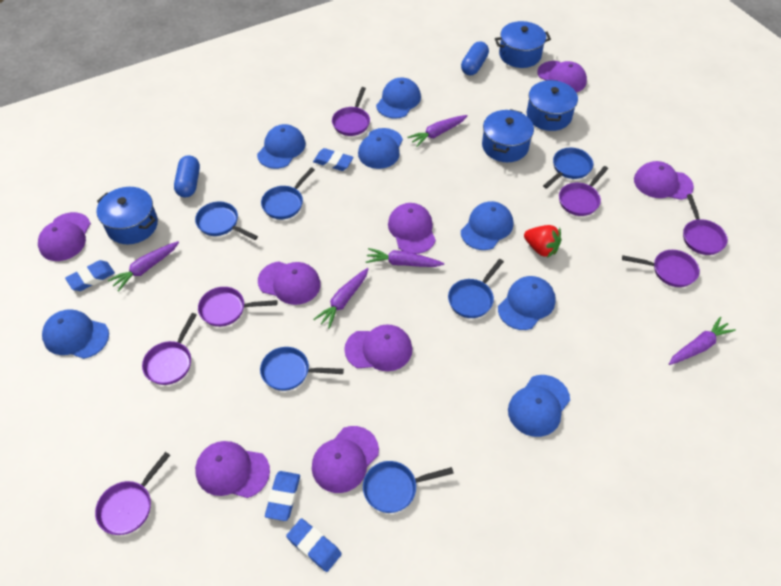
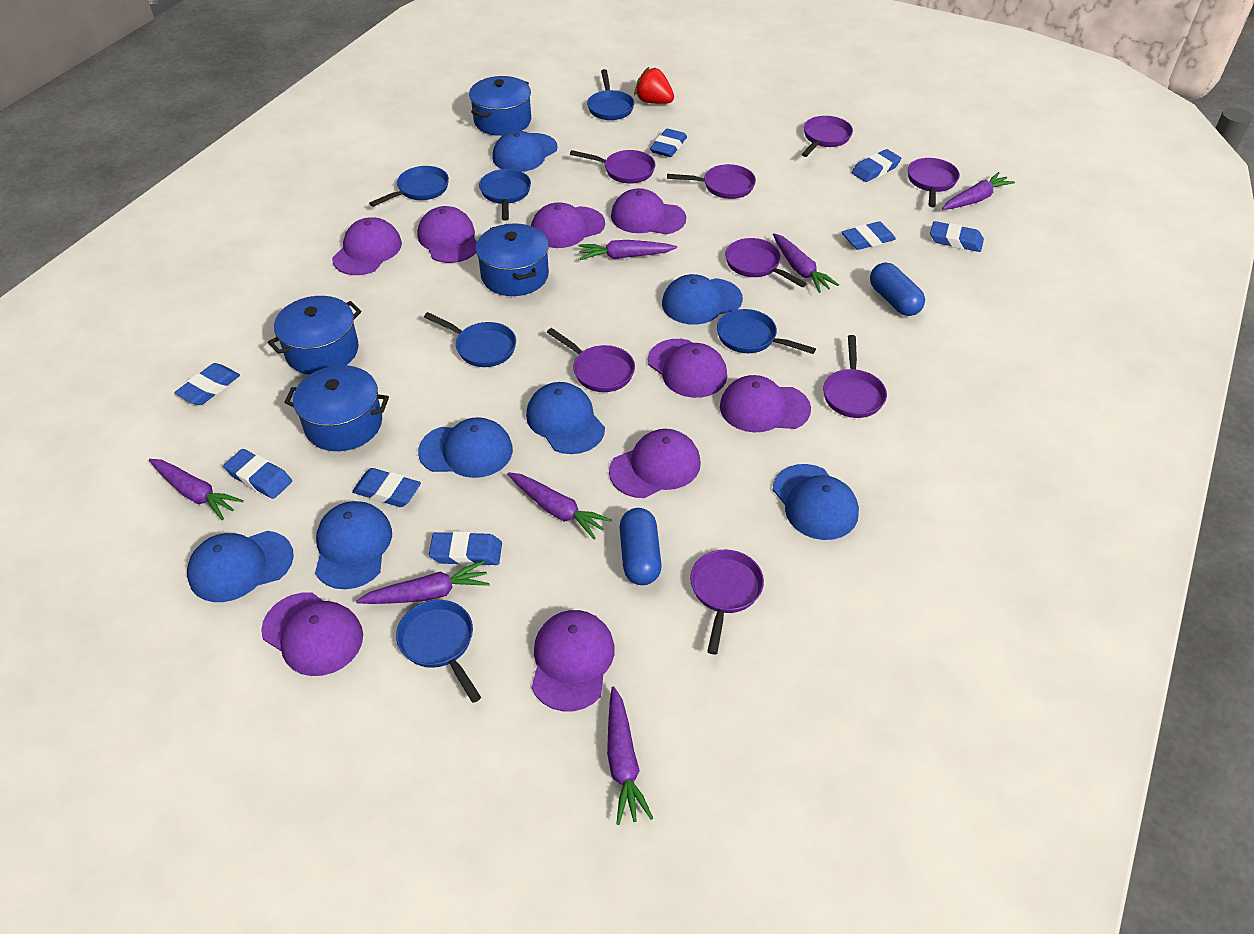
blue eraser: [65,260,115,291] [265,471,300,521] [286,518,342,572] [313,148,354,171] = 4 -> [174,363,240,405] [223,449,292,499] [352,468,421,507] [429,531,502,566] [650,129,687,157] [842,221,896,250] [852,149,901,182] [930,221,984,252] = 8
purple cap: [38,212,91,261] [195,441,270,498] [258,261,321,305] [312,426,379,493] [344,324,412,371] [388,203,436,254] [537,61,587,92] [634,161,694,200] = 8 -> [261,592,363,676] [332,217,402,275] [417,206,477,263] [531,202,605,248] [532,610,615,711] [609,429,701,498] [611,188,686,235] [648,339,727,398] [720,375,811,433] = 9
purple carrot: [108,241,179,292] [314,268,368,329] [366,248,444,267] [407,115,468,147] [669,316,736,365] = 5 -> [149,459,244,520] [356,560,490,604] [507,472,612,539] [579,240,677,260] [607,686,653,825] [773,233,839,293] [942,172,1015,210] = 7
purple pan: [95,452,170,535] [142,313,197,385] [198,287,277,327] [332,87,370,136] [559,166,608,216] [622,250,700,287] [683,194,728,255] = 7 -> [547,328,635,392] [570,150,655,183] [667,164,756,199] [690,550,764,654] [725,238,807,287] [802,116,853,157] [823,335,887,418] [908,158,960,207] = 8

